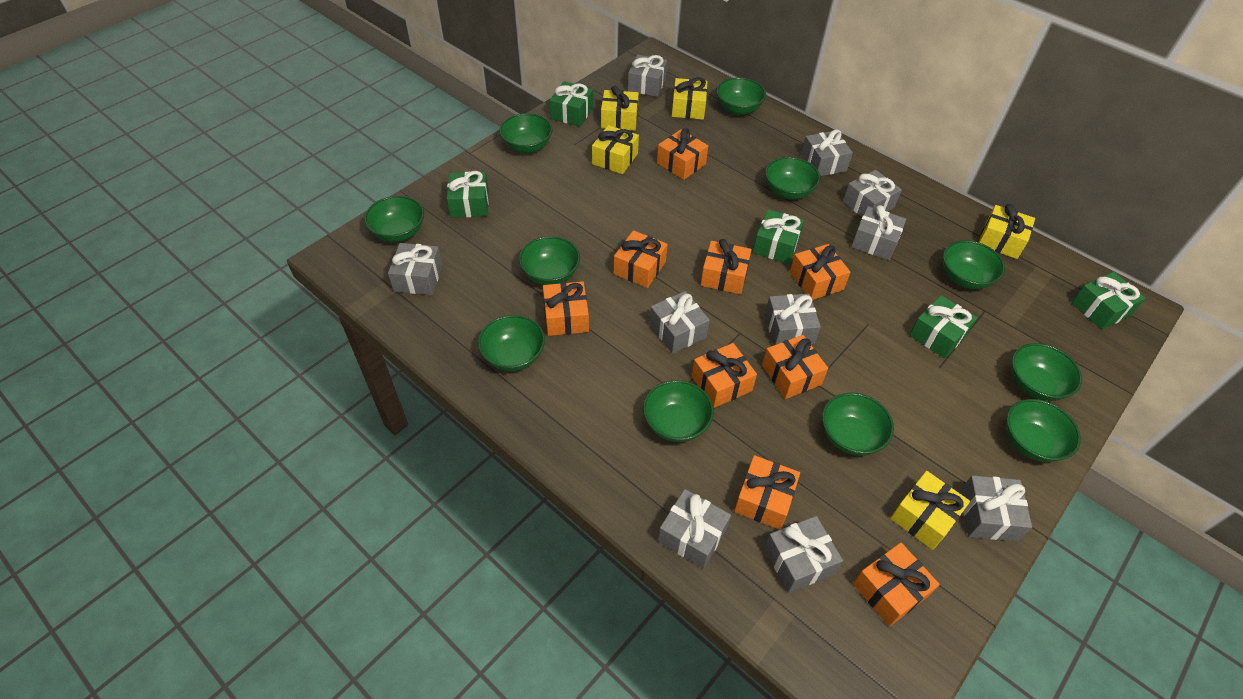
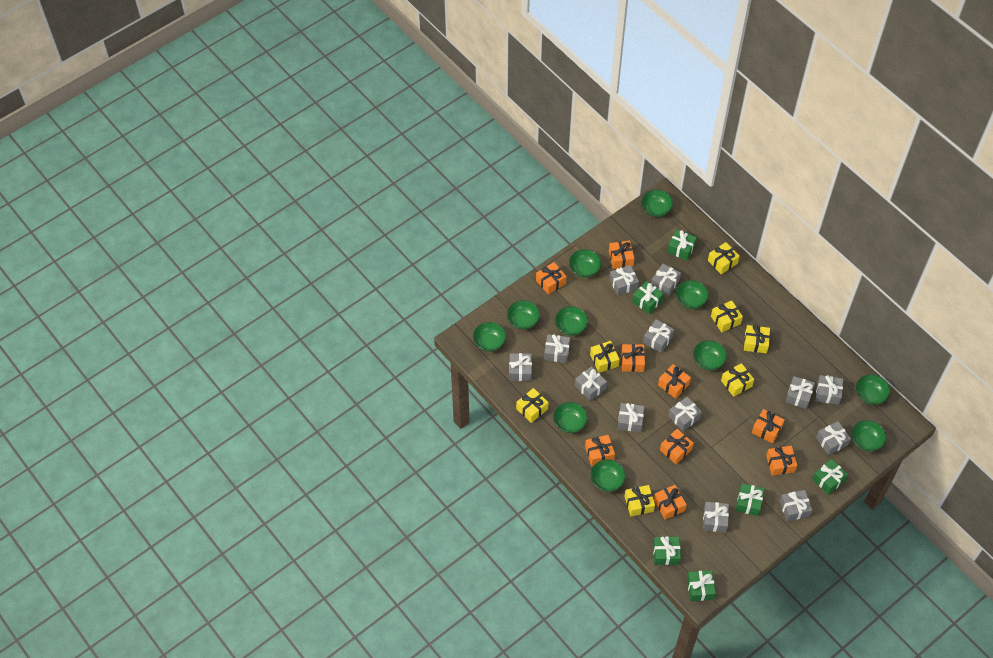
green gift: [447,171,489,218] [549,81,593,127] [753,209,804,264] [909,295,977,359] [1071,272,1146,330] = 5 -> [632,281,664,314] [653,536,681,565] [667,230,697,260] [687,570,716,601] [736,483,764,516] [812,459,848,495] = 6
grey gift: [388,243,443,295] [628,54,667,97] [649,291,710,354] [658,489,731,568] [764,516,843,593] [765,294,821,345] [801,129,853,176] [843,170,902,217] [851,205,906,260] [960,475,1032,541] = 10 -> [509,353,532,381] [544,334,570,363] [575,366,607,401] [609,265,639,296] [618,403,644,432] [643,319,674,353] [651,264,681,296] [668,397,702,431] [703,502,729,532] [780,490,812,521] [785,376,815,409] [816,375,843,405] [816,421,851,455] = 13
yellow gift: [592,125,639,174] [601,86,639,131] [672,77,708,119] [890,471,970,550] [979,204,1035,259] = 5 -> [516,388,549,423] [590,341,620,373] [625,485,655,516] [708,242,740,274] [711,300,743,332] [721,363,754,397] [744,325,770,353] = 7

